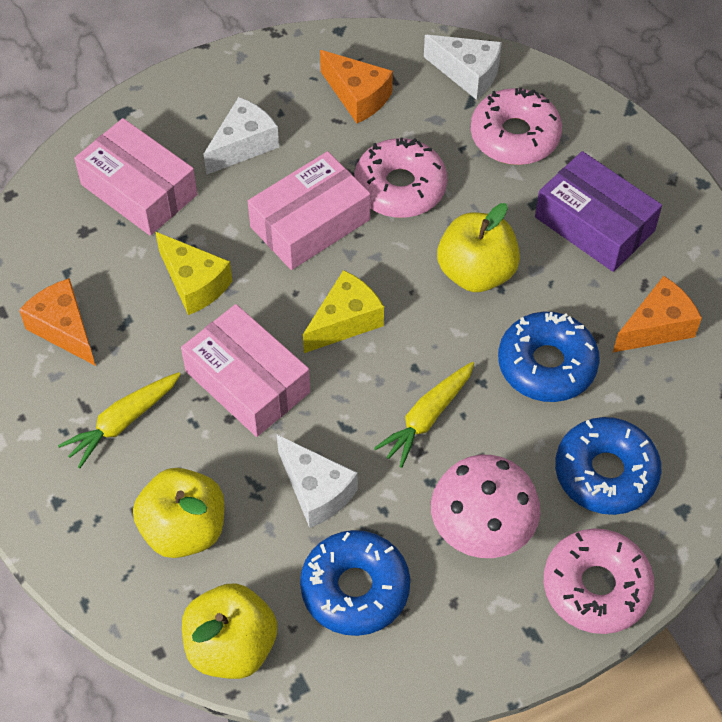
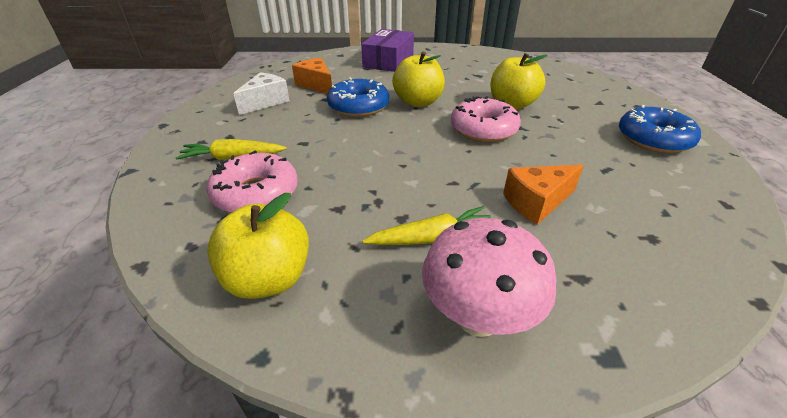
blue donut: [300,530,410,636] [498,312,600,402] [555,417,661,515] = 3 -> [327,77,389,117] [619,105,701,153] = 2
orange cheese: [19,278,96,366] [320,50,393,123] [613,276,702,352] = 3 -> [292,58,332,94] [503,165,584,225] = 2
pink box: [74,118,197,236] [181,304,310,437] [248,151,370,270] = 3 -> none = 0
pink donut: [354,137,447,218] [471,87,562,165] [544,528,654,634] = 3 -> [207,151,298,213] [451,96,521,142] = 2
white cheese: [204,97,279,175] [277,435,358,528] [424,35,502,100] = 3 -> [233,72,290,115] = 1
yellow cheese: [155,232,232,315] [303,270,384,353] = 2 -> none = 0

